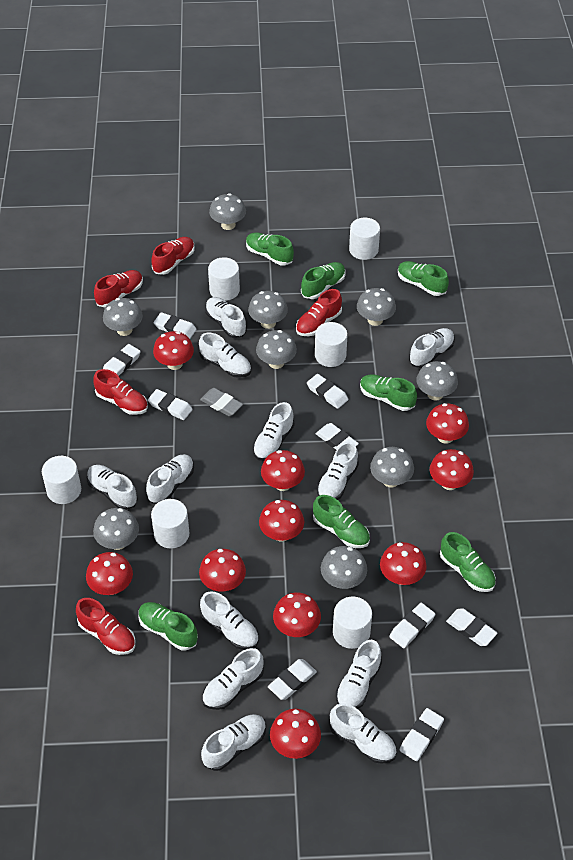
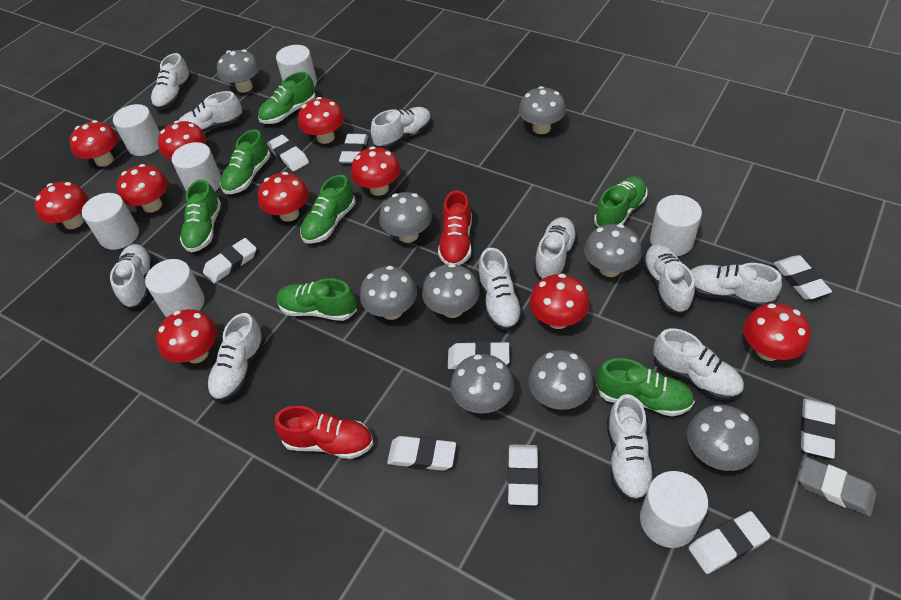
red shoe: [76,598,135,655] [93,369,148,415] [94,270,143,307] [151,237,195,275] [296,289,342,336] = 5 -> [274,406,373,459] [438,190,472,265] = 2
white cylinder: [42,456,81,504] [151,499,190,549] [208,257,240,301] [315,322,348,367] [333,597,372,649] [349,218,380,260] = 6 -> [82,193,139,250] [113,104,160,156] [145,259,204,317] [172,142,221,191] [276,45,317,87] [640,471,708,548] [650,195,702,256] = 7
white shoe: [87,465,138,510] [146,454,194,504] [199,333,251,378] [200,591,259,650] [201,714,266,771] [202,648,264,710] [205,297,247,338] [253,402,294,461] [317,442,359,500] [330,704,397,764] [336,640,382,709] [409,328,455,368] = 12 -> [110,244,153,309] [151,53,192,110] [178,91,243,133] [207,313,265,402] [371,107,432,149] [478,248,523,331] [534,217,578,280] [607,394,655,502] [642,244,695,314] [653,328,744,400] [691,263,782,307] = 11

